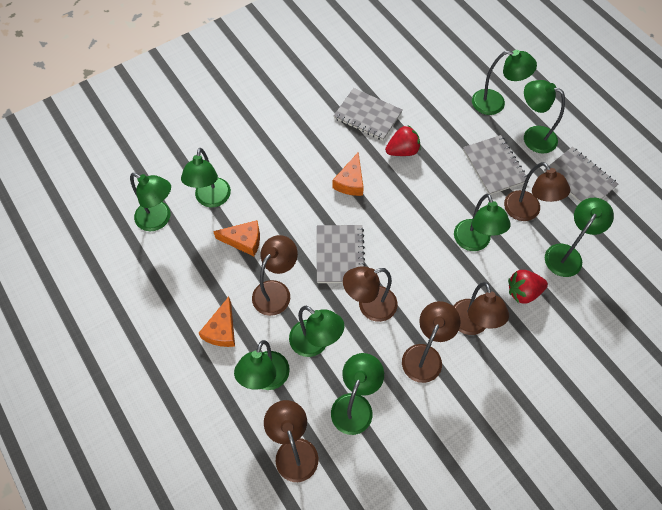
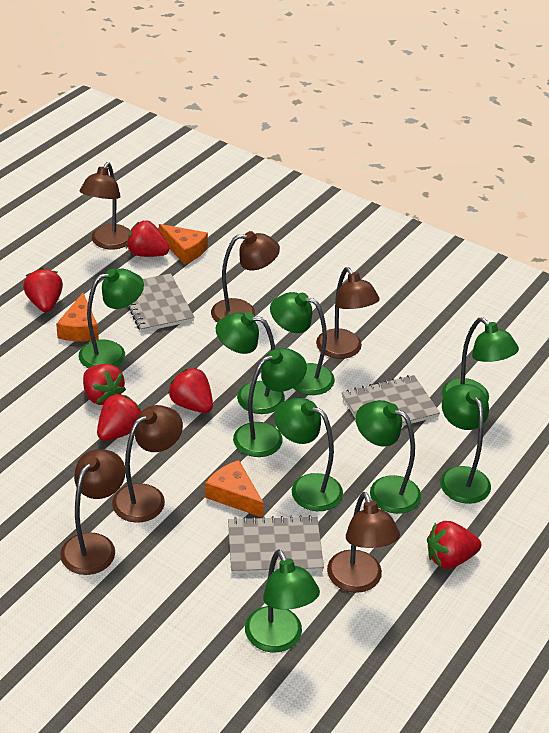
grey notebook: [317,225,365,283] [334,88,402,141] [463,135,527,195] [544,147,618,202] = 4 -> [128,273,194,332] [228,515,324,574] [342,375,440,426] = 3
red strawberry: [385,125,421,156] [508,270,548,304] = 2 -> [23,268,63,312] [83,364,126,405] [97,394,141,441] [126,221,169,257] [168,367,213,413] [427,521,481,569] = 6

